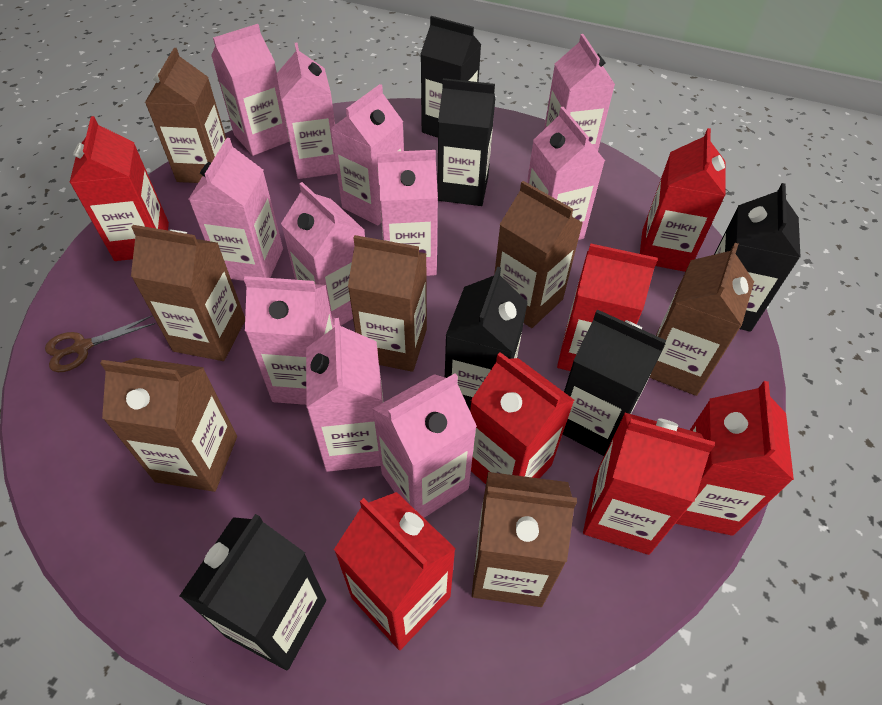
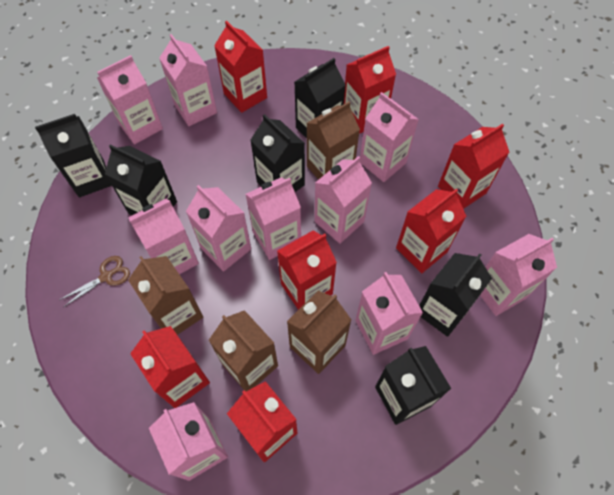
brown carton: [100,358,237,492] [131,225,245,361] [145,48,226,183] [348,235,427,372] [472,472,577,607] [494,181,583,328] [649,243,754,396] = 7 -> [128,256,203,335] [209,310,278,391] [287,291,351,374] [307,102,360,180] = 4
pink carton: [189,138,283,281] [211,24,290,156] [244,276,334,405] [277,43,337,179] [281,182,365,327] [306,318,384,472] [330,84,404,226] [373,373,477,518] [377,150,438,276] [527,107,605,240] [544,34,615,151] = 11 -> [97,55,163,144] [128,199,199,274] [149,402,228,481] [159,34,217,126] [186,185,251,272] [245,177,301,260] [314,156,372,244] [355,272,423,355] [360,92,419,182] [480,234,557,316] = 10

